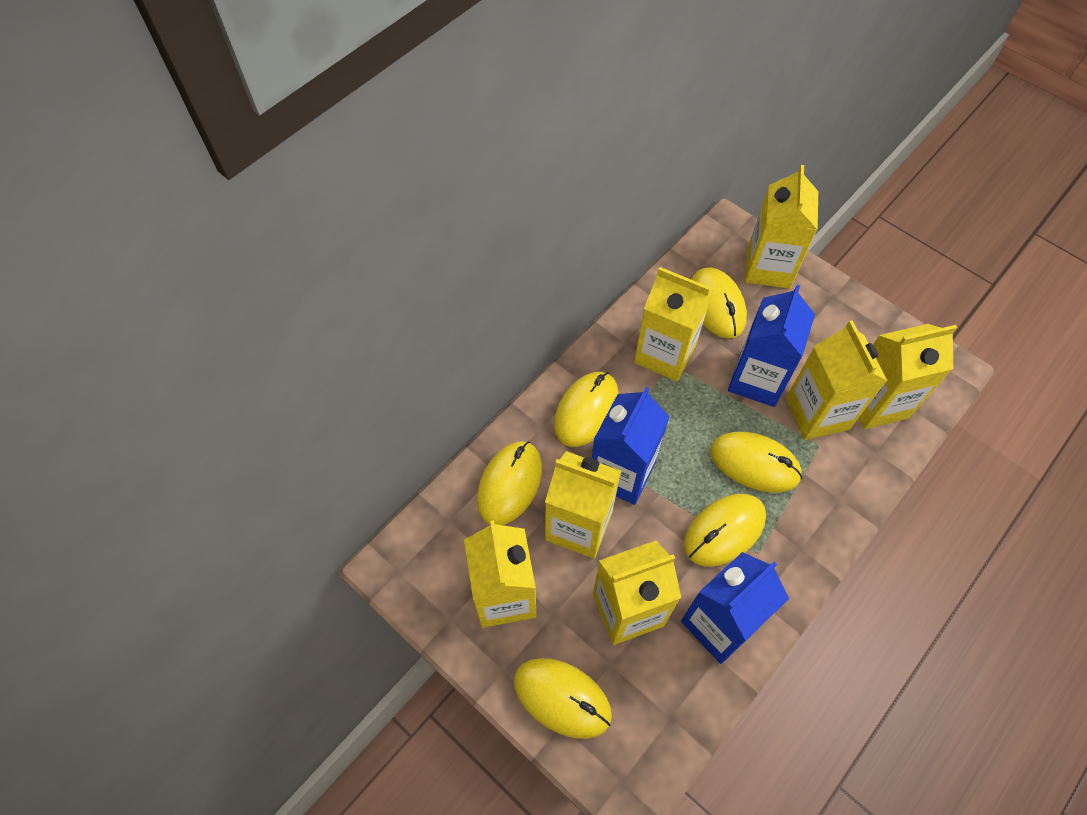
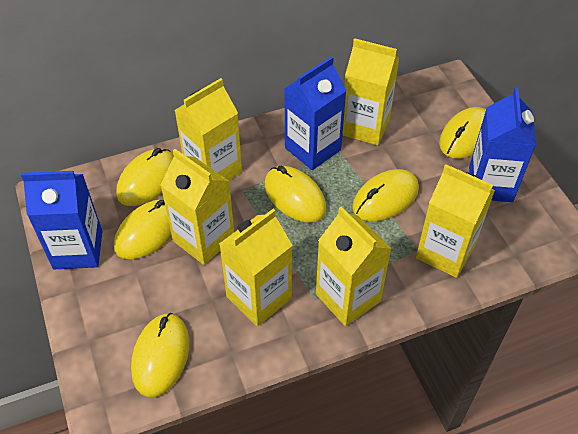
yellow carton: [464,520,536,628] [545,451,621,559] [593,540,681,645] [634,267,713,381] [745,165,818,289] [786,320,887,440] [859,324,957,429] = 7 -> [160,149,234,265] [175,78,242,180] [219,209,293,326] [316,207,392,326] [342,38,399,145] [416,164,495,278] = 6

